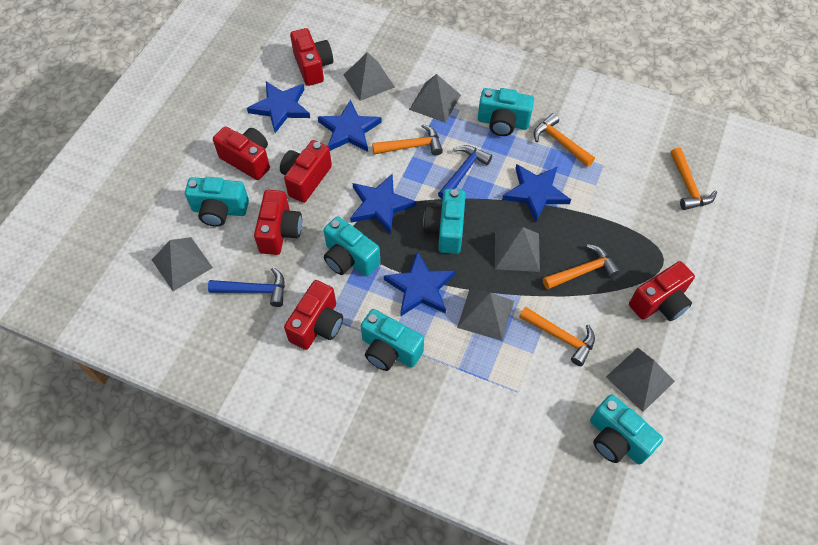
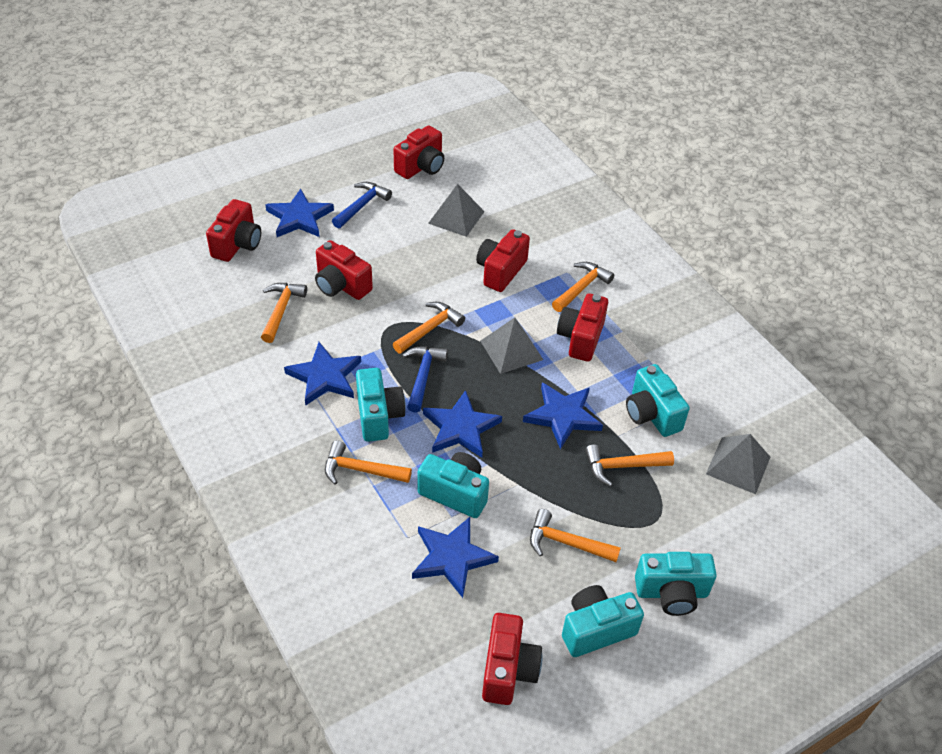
grey pyramid: [152,237,213,291] [344,52,395,101] [409,74,461,123] [457,288,514,341] [495,227,540,272] [606,348,675,412] = 6 -> [428,184,485,237] [481,318,543,374] [706,434,770,494] = 3
orange hammer: [372,124,443,156] [519,306,595,366] [534,113,595,167] [543,244,620,290] [670,147,717,210] = 5 -> [261,283,307,343] [325,440,412,485] [393,302,465,354] [530,509,621,562] [552,262,614,312] [585,444,674,487] = 6
turquoise camera: [185,177,249,227] [324,216,380,276] [361,309,424,371] [423,189,466,254] [478,88,534,136] [590,394,663,465] = 6 -> [356,368,406,442] [418,452,489,518] [562,585,644,657] [626,364,690,437] [635,552,717,616] = 5

